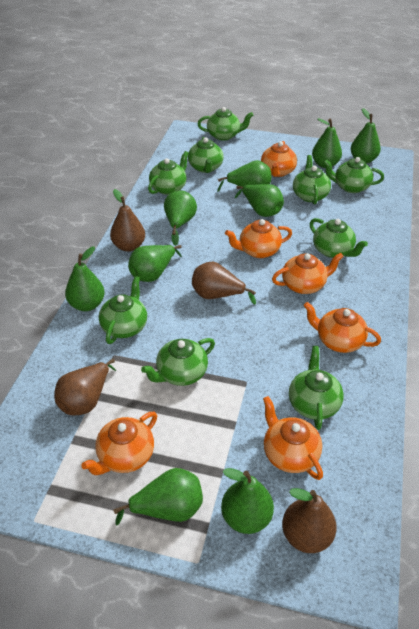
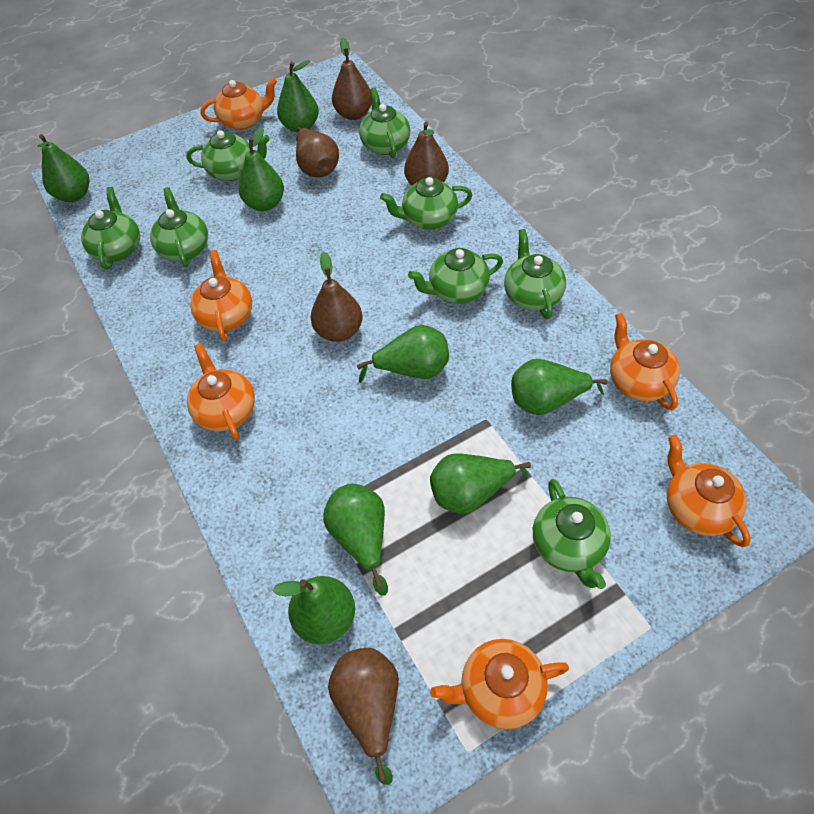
brown pear: [54,358,116,416] [110,189,145,252] [192,261,256,305] [282,488,337,553] = 4 -> [296,127,339,177] [311,251,363,342] [328,648,399,785] [332,38,372,120] [404,122,449,185] = 5
green pear: [65,246,105,311] [114,468,203,525] [128,245,182,282] [164,190,197,246] [217,160,271,192] [221,468,274,534] [235,184,284,217] [312,118,342,168] [351,108,381,164] = 9 -> [38,134,90,202] [238,127,284,211] [272,576,355,644] [277,60,319,133] [323,484,388,596] [357,325,449,383] [430,453,531,514] [511,359,608,415] = 8
green teapot: [99,276,147,344] [141,338,215,386] [148,151,189,195] [188,137,224,173] [198,107,253,141] [289,346,344,430] [293,155,331,204] [310,218,368,258] [323,157,384,193] = 9 -> [81,187,140,269] [150,187,208,267] [186,130,270,181] [359,88,410,158] [380,177,472,230] [408,248,503,304] [504,229,566,319] [533,479,611,589] = 8

